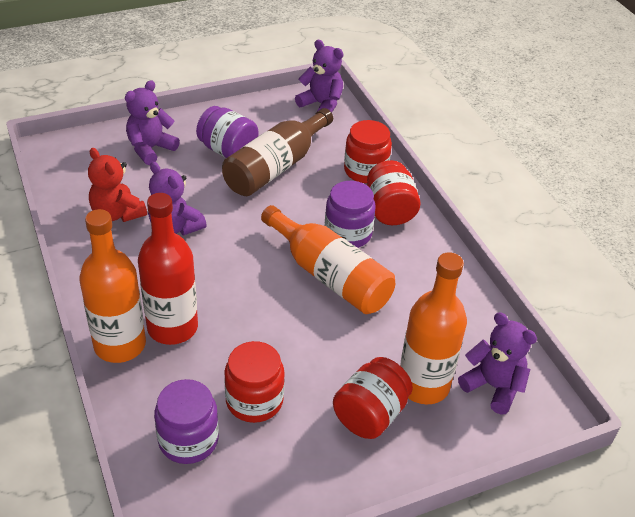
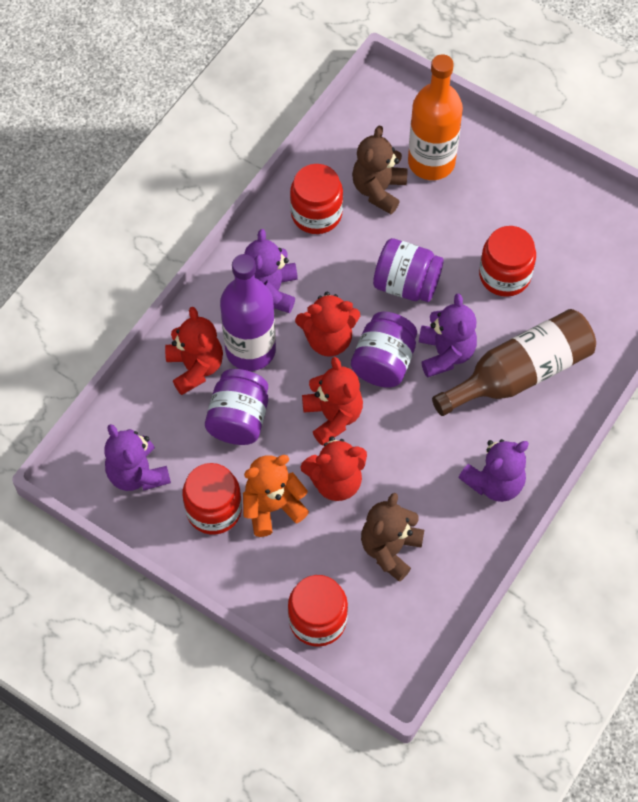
brown teddy bear: none = 0 -> [352,125,408,214] [361,493,424,582] = 2
orange bottle: [79,209,146,363] [261,205,395,314] [400,252,467,404] = 3 -> [408,54,463,180] = 1
orange teddy bear: none = 0 -> [243,455,309,537] = 1
purple bottle: none = 0 -> [220,254,276,371] = 1
red bottle: [138,193,198,345] = 1 -> none = 0
red teddy bear: [88,148,147,222] = 1 -> [165,307,223,395] [295,292,360,356] [301,436,367,501] [302,357,363,446] = 4

